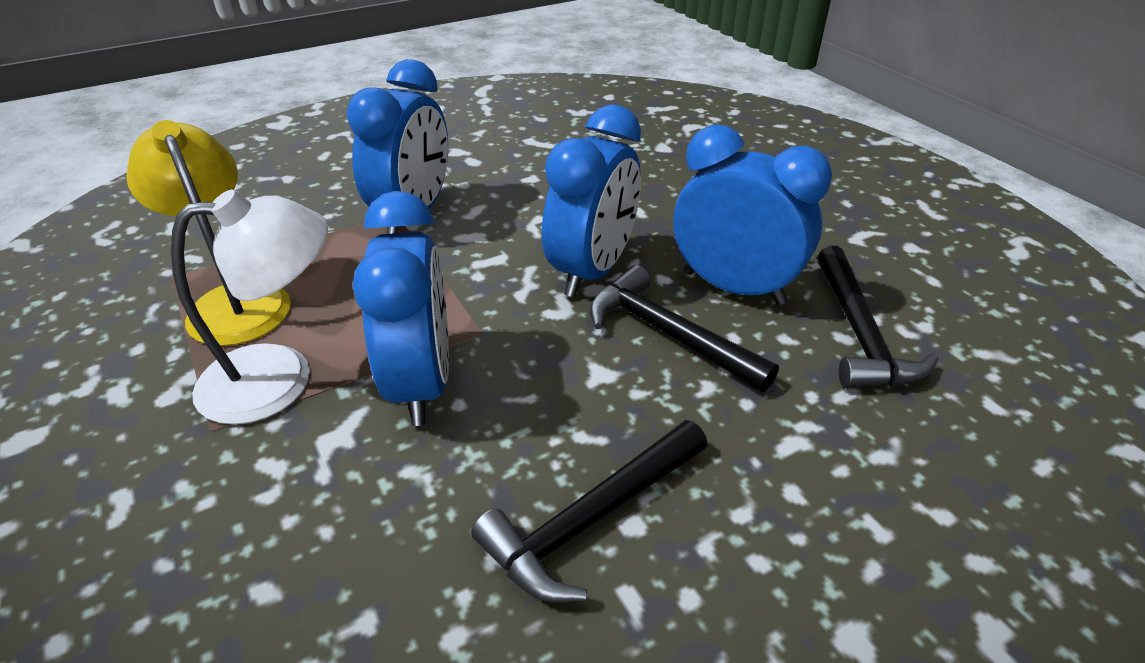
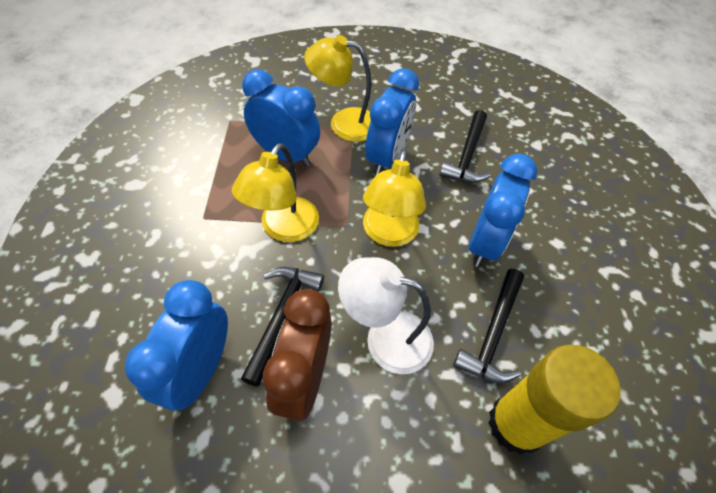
brown clock: none = 0 -> [263,289,332,421] = 1
yellow glue stick: none = 0 -> [488,345,621,455] = 1
yellow lamp: [126,120,291,346] = 1 -> [232,143,319,242] [304,35,371,142] [363,149,426,247] = 3

